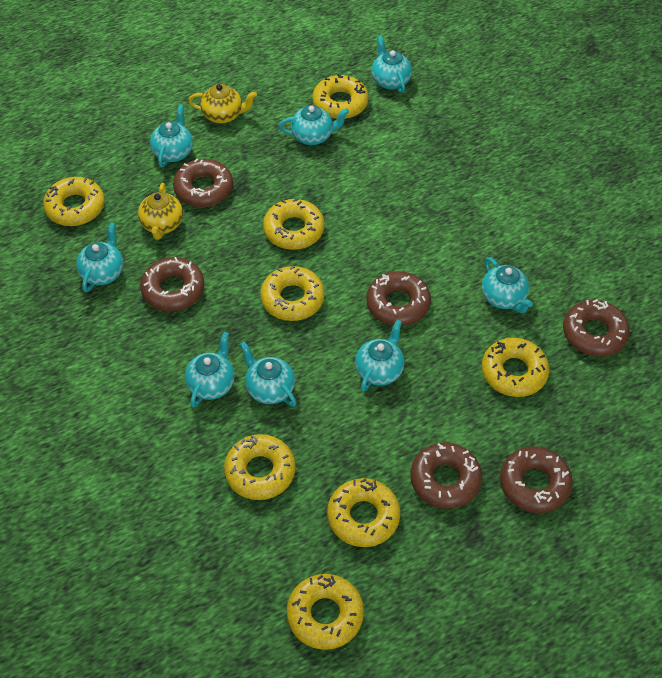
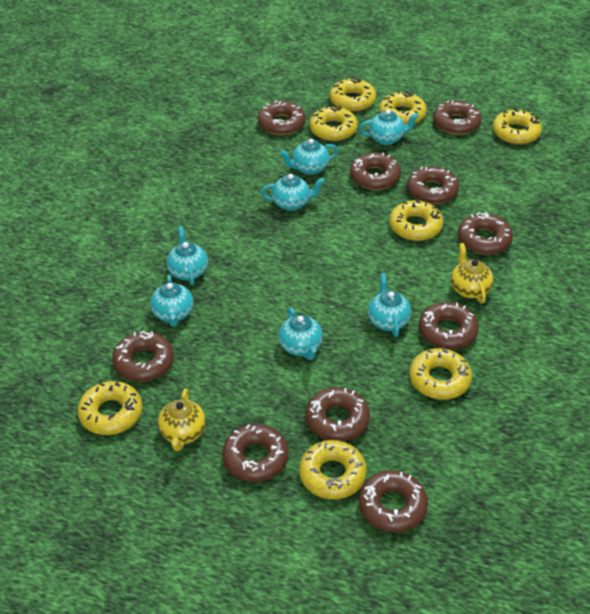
brown donut: [140,257,204,311] [173,159,233,207] [366,271,431,326] [410,442,482,509] [500,447,573,513] [563,299,630,357] = 6 -> [112,331,174,382] [222,424,289,482] [258,100,306,135] [306,387,370,442] [350,153,401,190] [358,470,428,533] [407,166,459,204] [419,302,479,350] [433,100,481,135] [458,212,513,255] = 10
turquoise teapot: [76,222,123,292] [150,104,193,167] [185,332,235,408] [240,341,296,407] [278,105,349,145] [355,320,404,392] [371,35,412,93] [482,257,533,313] = 8 -> [150,275,193,327] [167,226,208,285] [260,174,325,211] [279,307,323,360] [280,139,338,175] [359,109,419,145] [368,273,411,337] = 7

